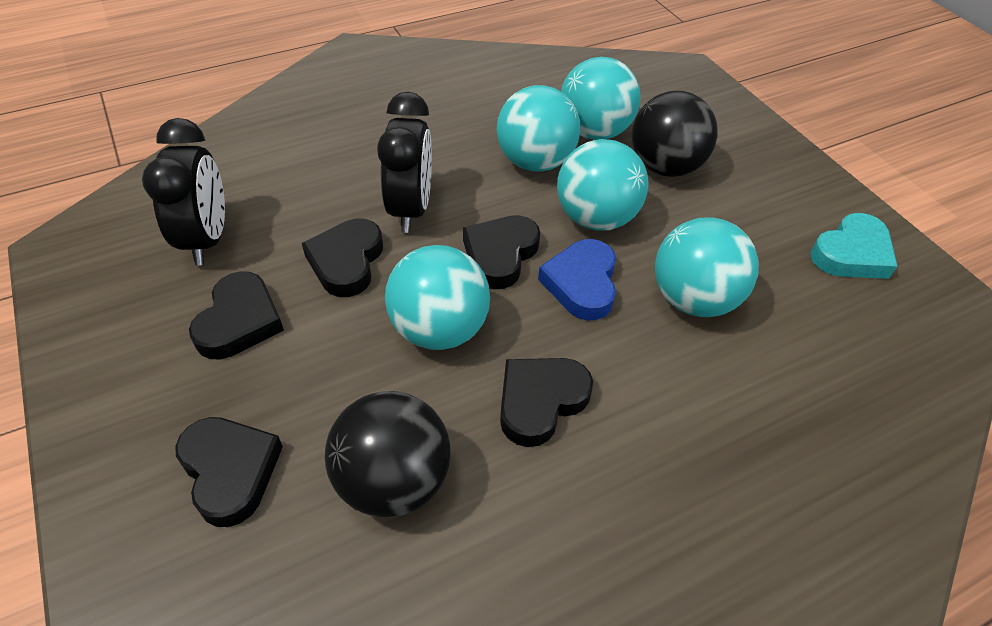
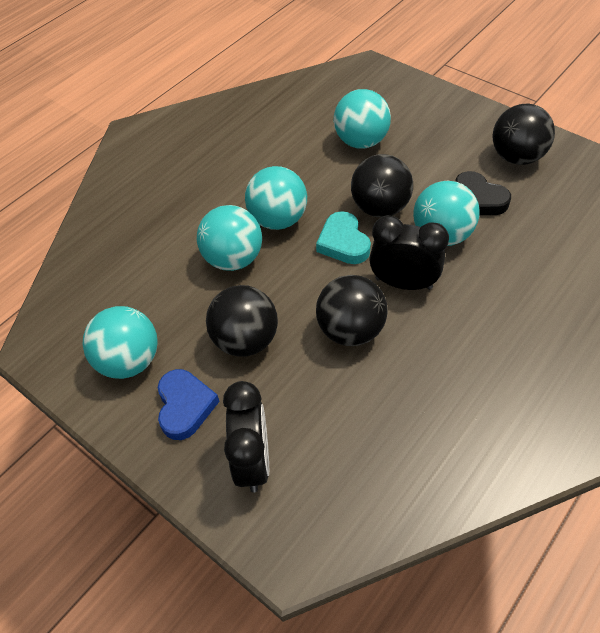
black ball: [325,391,450,518] [631,91,718,177] = 2 -> [206,285,278,357] [316,275,388,346] [351,154,413,217] [493,103,555,165] = 4
black heart: [175,417,283,527] [189,271,284,360] [302,219,383,297] [463,215,540,289] [500,358,593,447] = 5 -> [455,171,511,215] = 1

